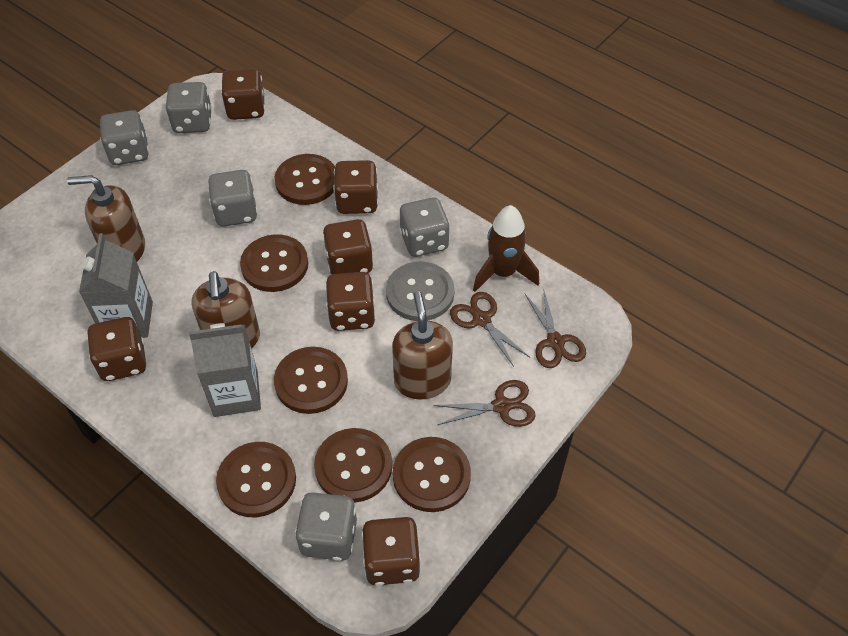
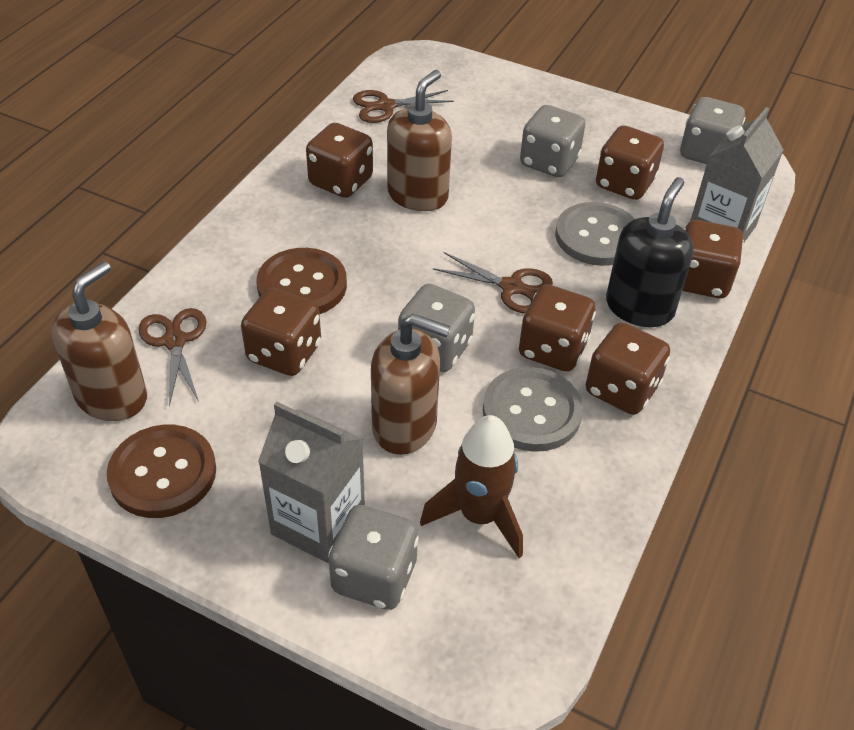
black soap dispenser: none = 0 -> [606,177,694,327] = 1
brown button: [216,442,296,517] [240,234,308,292] [274,347,348,414] [275,154,335,205] [314,428,392,503] [393,437,471,512] = 6 -> [107,425,216,518] [256,248,347,314] = 2
grey button: [386,261,455,321] = 1 -> [483,367,583,452] [555,202,635,266] = 2
grey dice: [100,110,149,165] [166,82,212,133] [208,170,258,226] [295,492,357,561] [400,197,450,257] = 5 -> [328,505,419,610] [398,284,475,372] [520,105,585,177] [680,97,745,164] = 4

